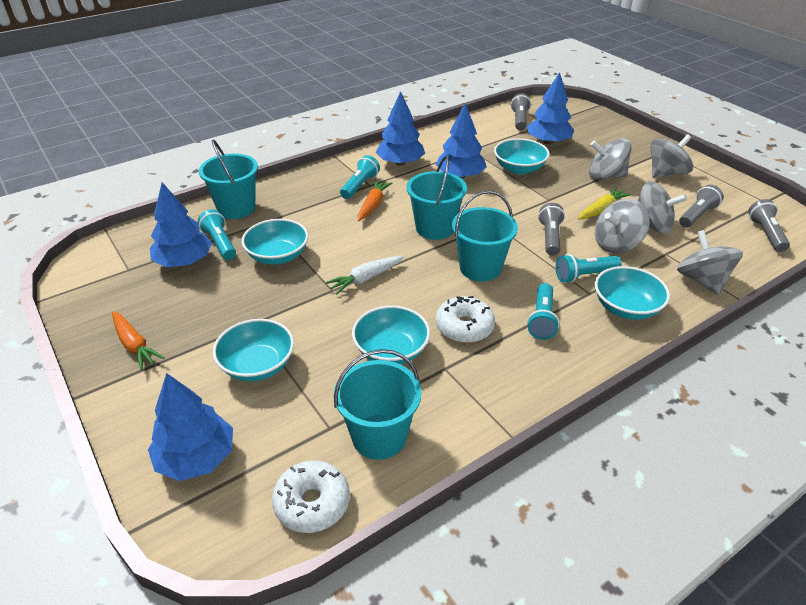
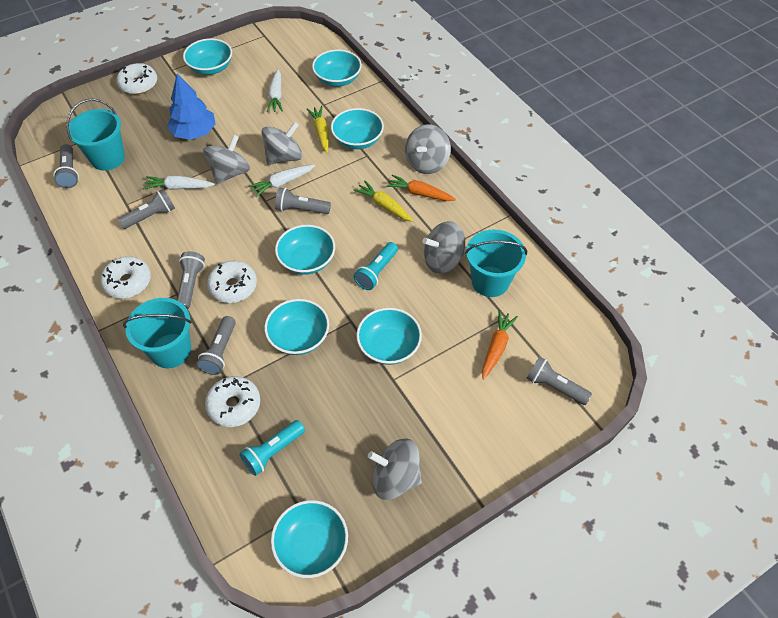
blue tree: [148,373,233,481] [150,183,212,267] [376,91,425,166] [436,103,487,179] [527,72,574,145] = 5 -> [167,74,216,140] = 1
grey flashlight: [511,93,531,130] [538,203,565,256] [679,185,724,228] [748,199,790,252] = 4 -> [53,144,79,188] [118,189,175,229] [177,251,205,310] [196,316,236,375] [275,187,331,214] [527,356,592,405] = 6
turquoise bowl: [213,319,294,381] [242,219,308,265] [352,306,430,364] [494,138,550,174] [595,266,670,320] = 5 -> [183,38,232,75] [264,299,329,355] [271,500,348,578] [275,225,335,275] [312,49,362,87] [331,108,384,149] [356,308,422,365] = 7
turquoise bucket: [199,139,258,219] [334,349,421,460] [406,156,467,240] [452,191,518,281] = 4 -> [66,99,125,171] [123,298,192,368] [465,229,527,297] = 3
turquoise flashlight: [198,209,236,260] [340,155,380,199] [527,283,560,340] [556,254,622,283] = 4 -> [239,420,305,476] [354,242,398,290] = 2
white carrot: [325,256,404,294] = 1 -> [143,176,215,190] [248,165,315,197] [266,69,283,112] = 3
white donut: [272,461,350,533] [436,296,495,343] = 2 -> [100,256,151,299] [117,63,157,94] [205,376,260,427] [207,261,257,303] = 4
yellow carrot: [578,187,631,220] = 1 -> [307,106,329,153] [353,180,413,222] = 2

